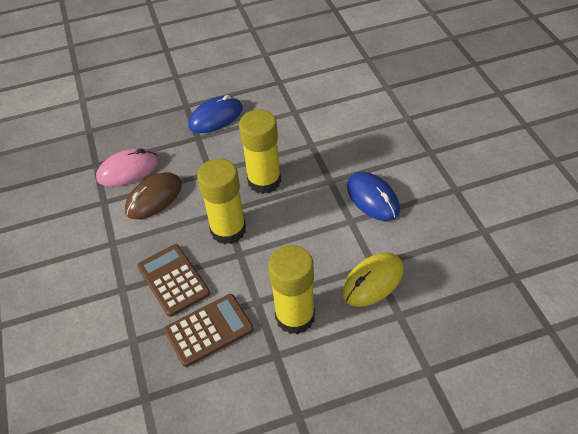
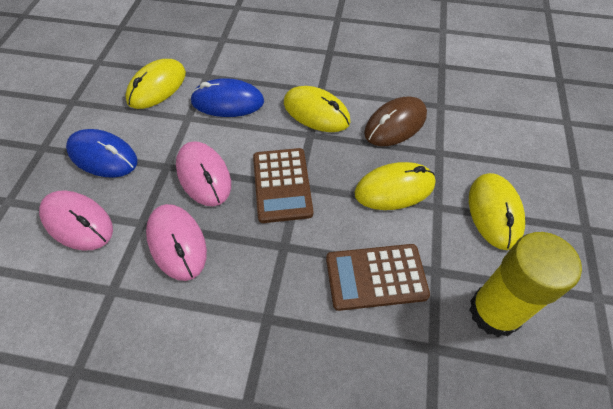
pink mouse: [96,148,159,187] = 1 -> [39,190,113,251] [146,204,207,281] [176,141,231,206] = 3
yellow glue stick: [197,158,246,245] [239,110,281,194] [268,245,315,334] = 3 -> [469,232,582,337] = 1
yellow mouse: [342,253,404,307] = 1 -> [125,59,186,109] [284,86,351,132] [354,162,435,210] [469,173,525,250] = 4

